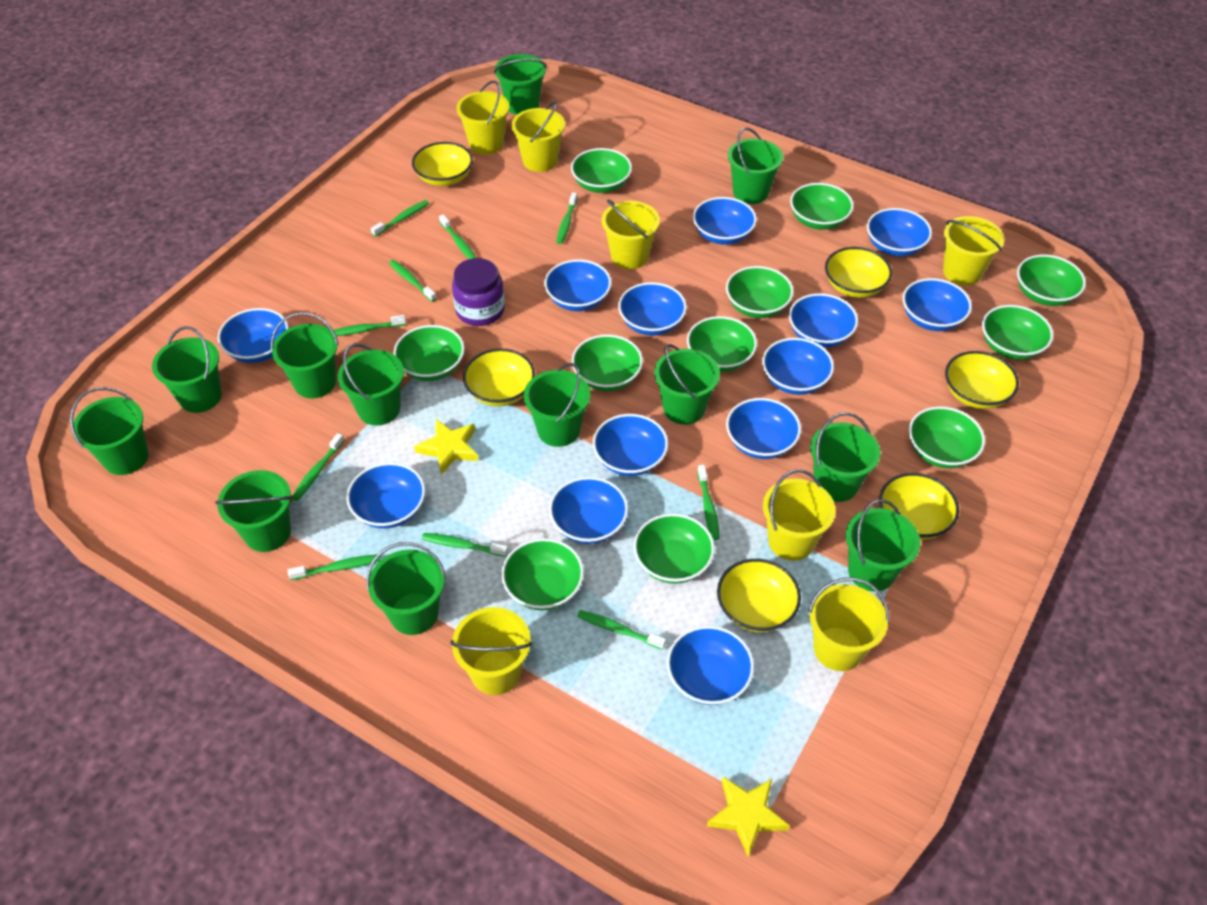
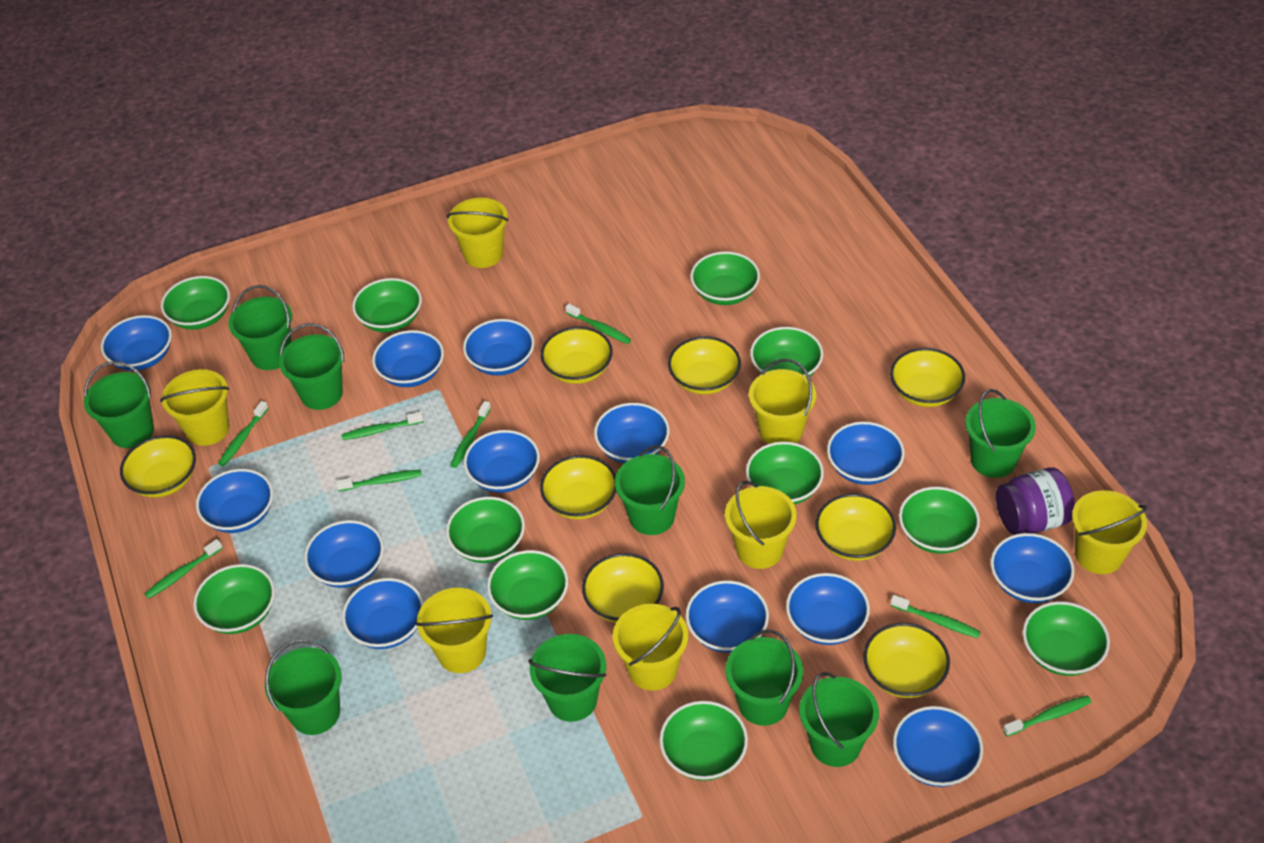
green bucket: [70,387,149,475] [152,326,222,413] [215,470,292,552] [271,312,339,398] [338,344,404,426] [366,542,446,635] [494,54,547,115] [524,363,591,447] [654,344,720,425] [728,127,783,204] [810,412,881,502] [846,500,920,592] = 12 -> [84,361,154,448] [229,285,292,370] [265,640,342,735] [279,323,344,410] [528,634,607,722] [615,445,685,535] [726,630,803,726] [799,672,879,767] [965,389,1036,478] = 9
green toothbrush: [288,554,380,580] [292,433,344,501] [334,315,406,336] [371,200,429,237] [389,260,437,302] [422,533,508,557] [439,214,476,259] [557,192,577,244] [577,610,666,650] [697,465,720,540] = 10 -> [145,539,223,599] [218,401,268,466] [336,470,422,492] [342,412,423,440] [450,401,491,468] [565,304,631,344] [890,595,981,638] [1003,695,1092,736] = 8
yellow bowl: [412,142,473,186] [463,348,535,406] [717,559,801,632] [825,247,892,298] [879,473,959,540] [945,351,1019,409] = 6 -> [120,435,196,498] [540,455,616,520] [541,327,613,384] [582,553,664,623] [668,336,741,395] [815,494,896,561] [863,623,950,698] [890,348,965,407] = 8
yellow star: [414,419,478,475] [707,777,790,858] = 2 -> none = 0

